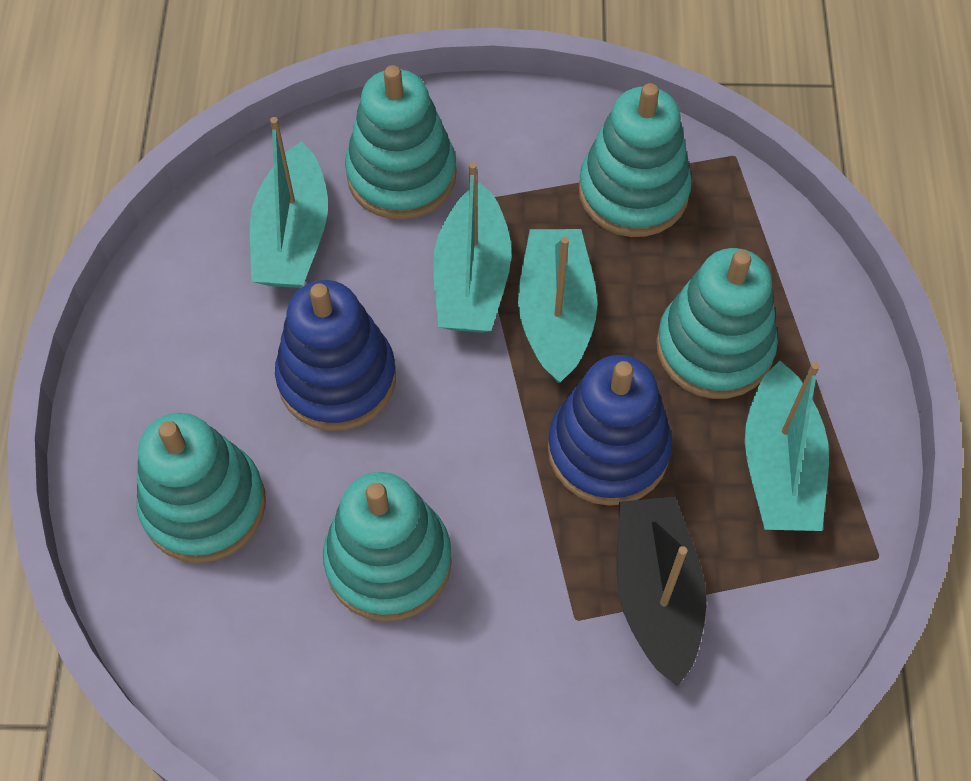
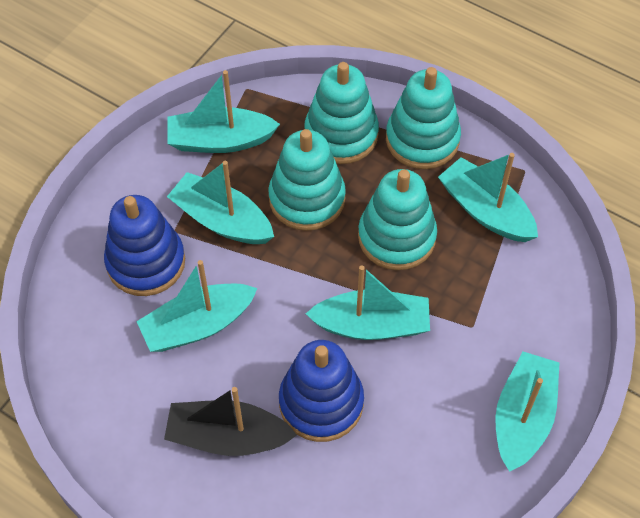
turquoise boat: [250,117,328,288] [433,162,512,332] [518,229,597,383] [745,361,829,531] = 4 -> [136,260,258,352] [167,161,274,244] [168,70,280,153] [306,265,430,340] [438,153,538,242] [496,351,560,472] = 6
turquoise stacking toy: [137,413,266,563] [323,472,452,622] [345,65,457,220] [579,83,692,237] [656,248,778,399] = 5 -> [268,129,346,231] [304,62,379,164] [358,169,437,270] [386,67,461,169] = 4

